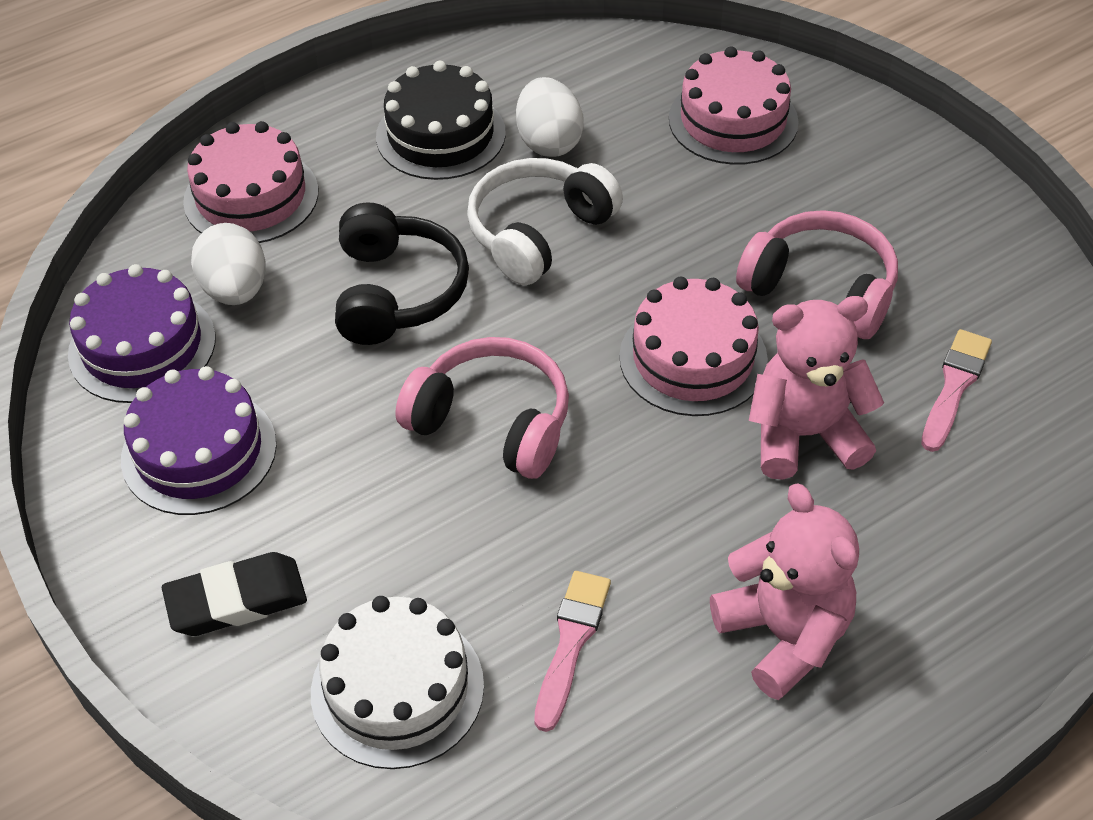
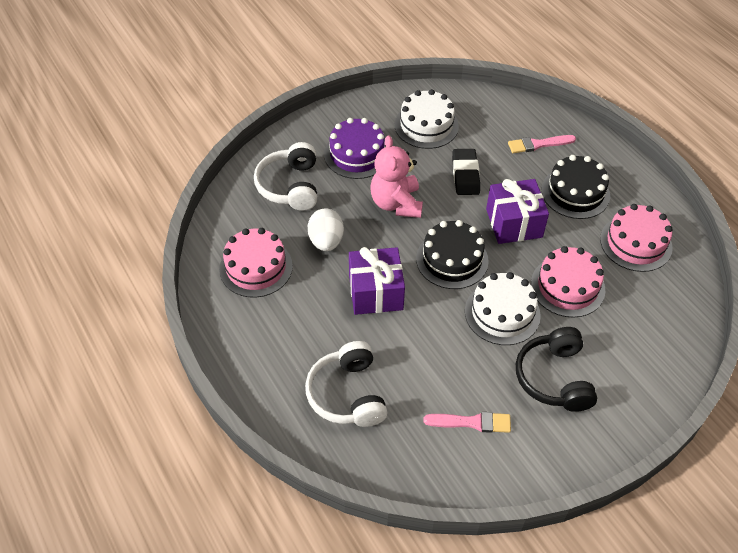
black cake: [376,61,506,180] = 1 -> [416,220,489,289] [542,155,610,219] = 2
pink headphones: [395,337,569,479] [736,210,898,339] = 2 -> none = 0
pink teddy bear: [710,484,859,700] [749,296,884,480] = 2 -> [371,136,423,218] = 1
purple cake: [68,264,216,403] [121,366,277,515] = 2 -> [324,118,386,179] = 1
purple gift: none = 0 -> [349,247,405,315] [486,179,549,244] = 2
white cake: [311,596,484,769] = 1 -> [395,89,459,149] [465,272,541,345] = 2
white egg: [191,223,266,305] [516,77,584,157] = 2 -> [308,208,344,251] = 1
white headphones: [467,158,623,285] = 1 -> [254,142,317,211] [305,341,388,427] = 2

